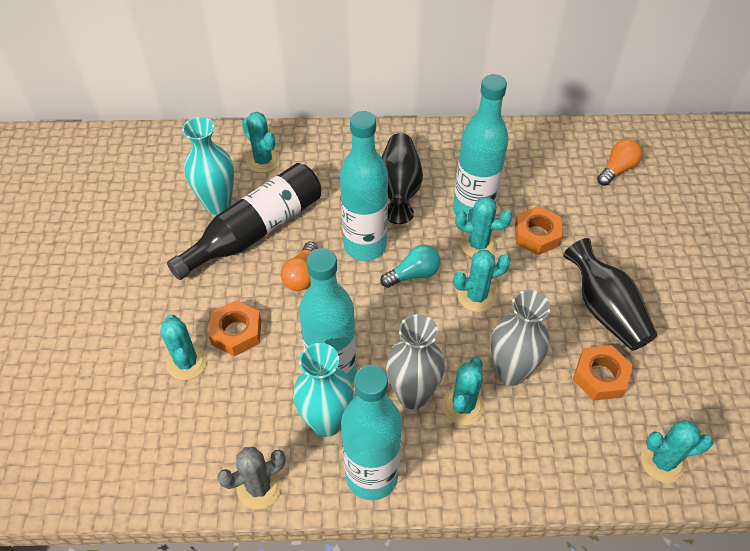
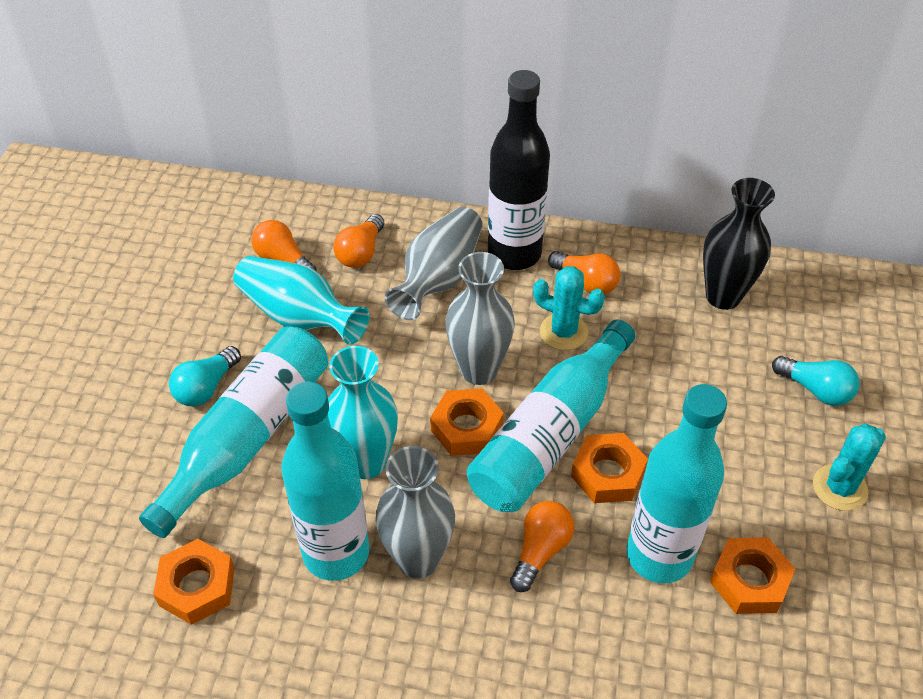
black vase: [382,133,423,224] [563,238,657,351] = 2 -> [703,178,775,310] = 1
grey cactus: [217,447,286,509] = 1 -> none = 0
grey vase: [386,314,445,409] [491,290,550,386] = 2 -> [375,446,455,579] [385,207,483,320] [445,252,515,385] = 3
orange light bulb: [281,242,318,291] [597,139,642,186] = 2 -> [251,220,317,271] [333,214,384,268] [510,501,575,592] [548,251,620,295] = 4
orange nut: [209,300,261,356] [515,206,563,255] [573,345,633,401] = 3 -> [153,539,235,625] [430,388,504,456] [571,433,648,503] [710,537,795,614] = 4
turquoise cactus: [160,314,207,380] [242,112,280,173] [442,357,484,425] [453,250,511,312] [455,197,512,257] [641,420,713,483] = 6 -> [533,266,605,350] [813,424,886,511] = 2
turquoise light bulb: [380,245,440,288] = 1 -> [169,346,241,406] [772,356,859,406] = 2

